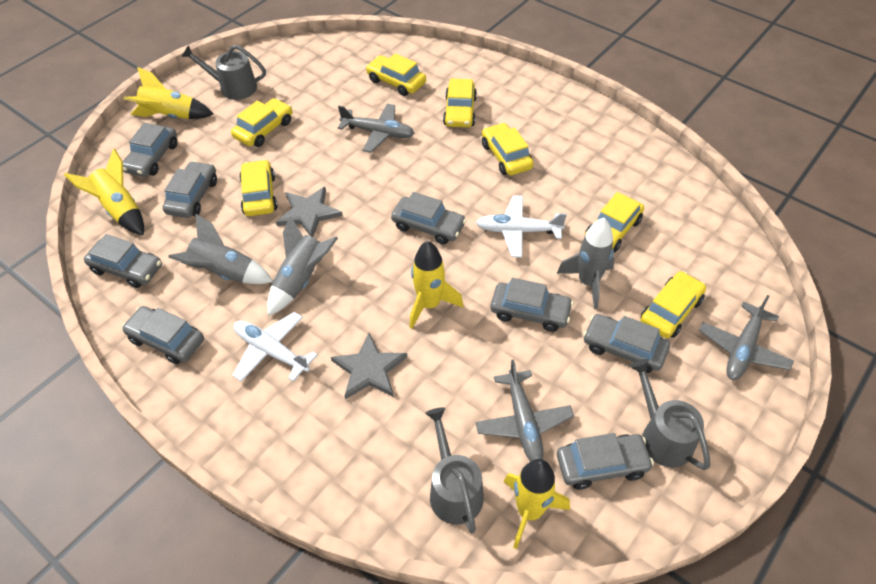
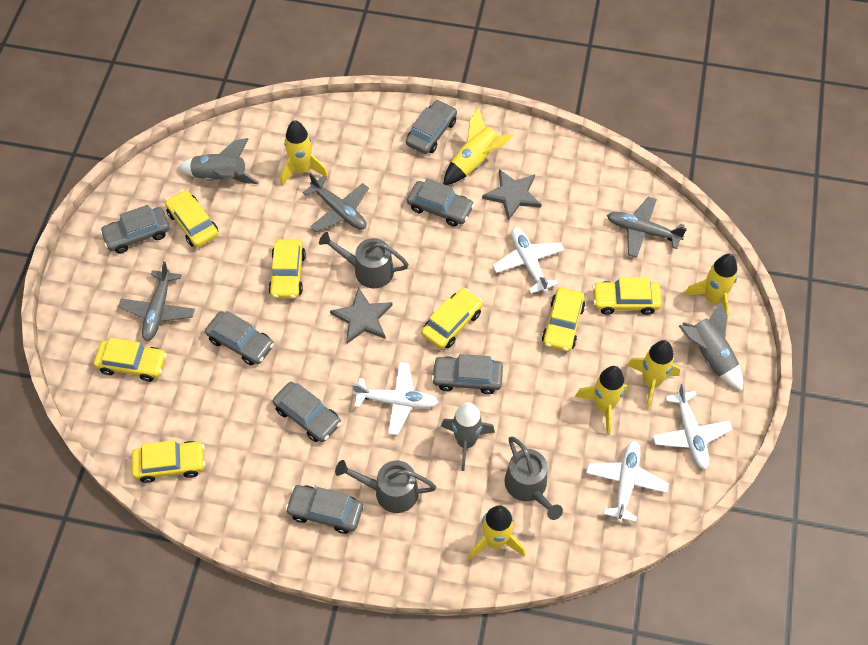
grey car: [84,234,162,288] [122,306,204,364] [123,123,177,177] [162,161,217,218] [391,192,466,245] [490,278,573,332] [557,433,654,490] [583,314,670,373] = 8 -> [100,205,170,253] [205,311,274,365] [273,382,341,442] [285,485,363,534] [406,100,457,154] [407,178,474,227] [432,354,503,394] = 7
white plane: [232,312,318,382] [476,195,567,257] = 2 -> [352,362,439,435] [492,227,565,294] [586,441,669,522] [652,383,733,470] = 4
yellow rocket: [64,148,144,236] [124,67,214,119] [410,241,463,329] [504,459,570,549] = 4 -> [280,120,328,186] [443,108,513,185] [468,505,525,560] [575,366,629,435] [627,340,680,410] [684,254,737,320] = 6

